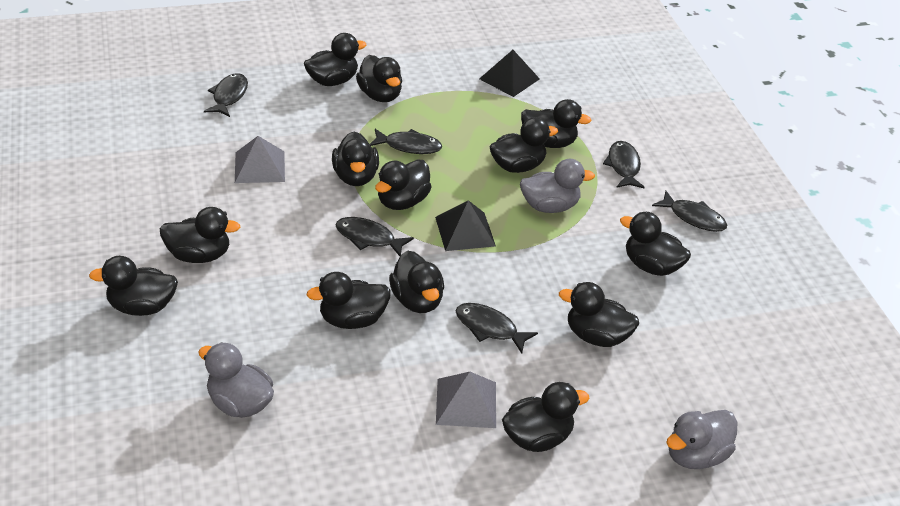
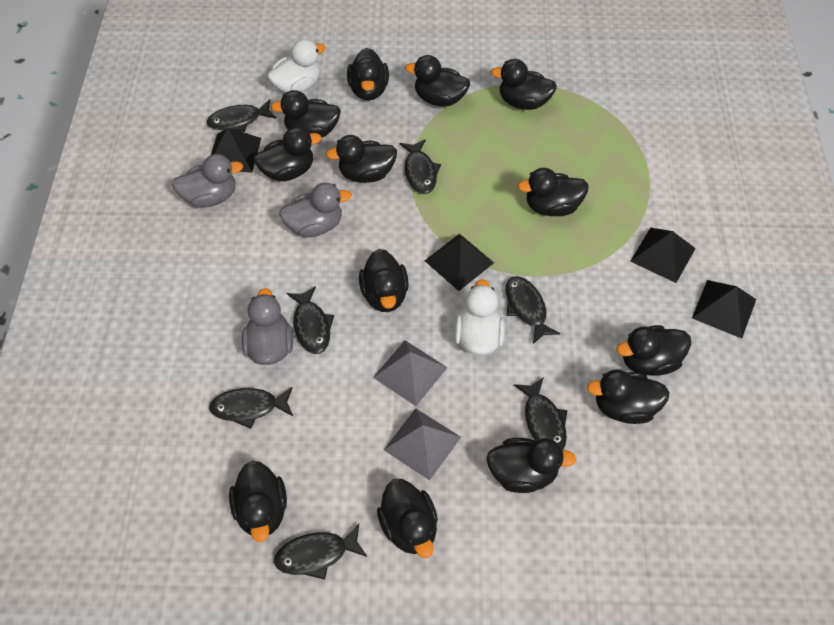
black fish: [204,73,248,117] [335,217,414,256] [370,129,442,154] [456,303,538,353] [603,141,645,188] [652,191,727,232] = 6 -> [206,99,276,132] [209,387,293,429] [274,524,367,580] [287,286,334,354] [400,139,441,194] [506,276,560,344] [514,377,568,450] = 7
black pyramid: [435,200,496,251] [479,50,540,97] = 2 -> [211,128,261,173] [425,234,494,291] [630,228,696,283] [692,280,756,338] = 4
white duck: none = 0 -> [267,39,326,93] [454,279,505,355] = 2

